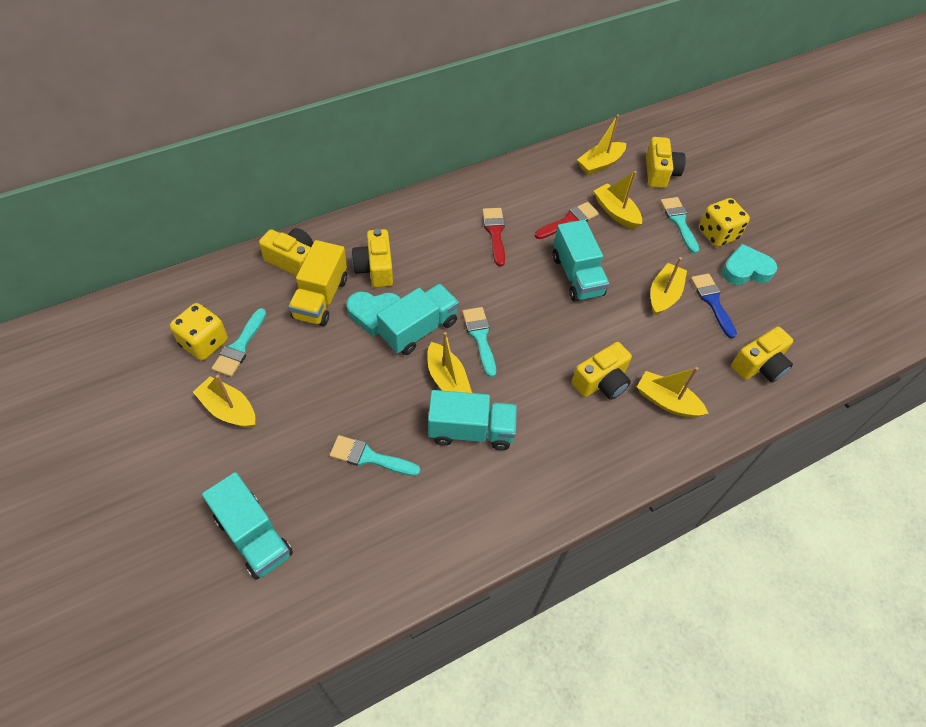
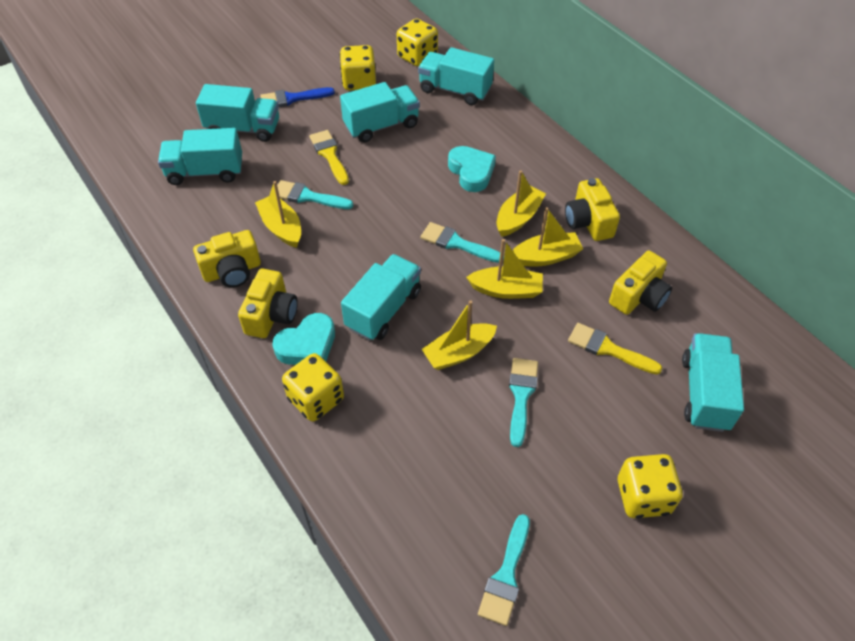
red brush: [482,208,505,266] [535,202,599,239] = 2 -> none = 0
turquoise truck: [202,472,293,579] [377,284,459,355] [428,390,517,450] [553,220,609,302] = 4 -> [158,128,242,185] [196,84,279,142] [340,82,420,143] [341,254,421,341] [418,47,494,105] [682,333,744,432] = 6
yellow boat: [193,375,255,428] [427,332,472,393] [577,114,626,175] [594,171,642,229] [637,367,709,418] [650,257,687,316] = 6 -> [255,181,301,248] [421,300,497,370] [466,239,543,299] [497,170,546,237] [512,207,583,266] = 5
yellow brush: none = 0 -> [309,130,349,185] [568,323,663,375] = 2
yellow camera: [259,228,313,276] [352,229,393,287] [572,342,632,400] [646,137,686,188] [731,327,793,383] = 5 -> [193,230,261,288] [238,269,298,338] [565,178,620,241] [609,251,672,315] = 4
yellow dice: [170,303,228,361] [699,198,750,247] = 2 -> [282,353,344,422] [340,45,376,90] [397,19,438,67] [618,454,683,518] = 4
yellow truck: [288,240,347,326] = 1 -> none = 0

